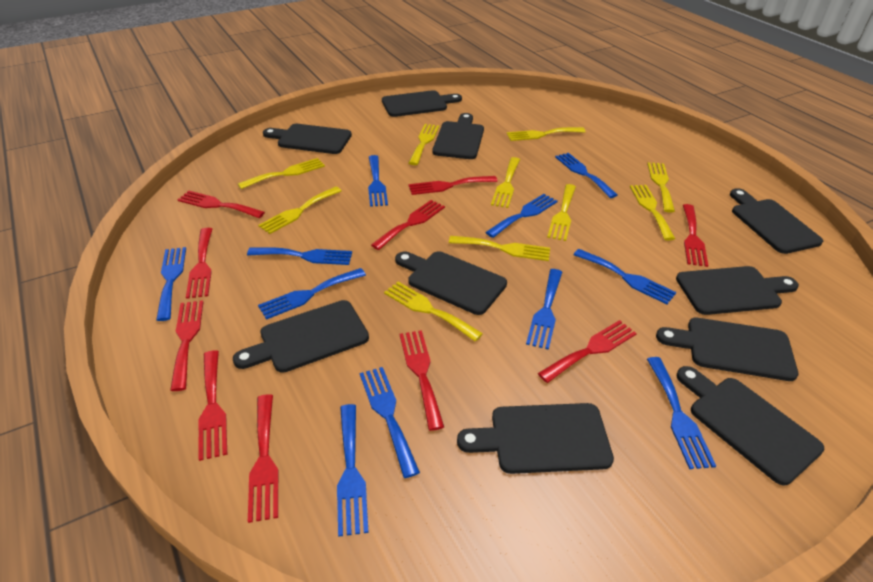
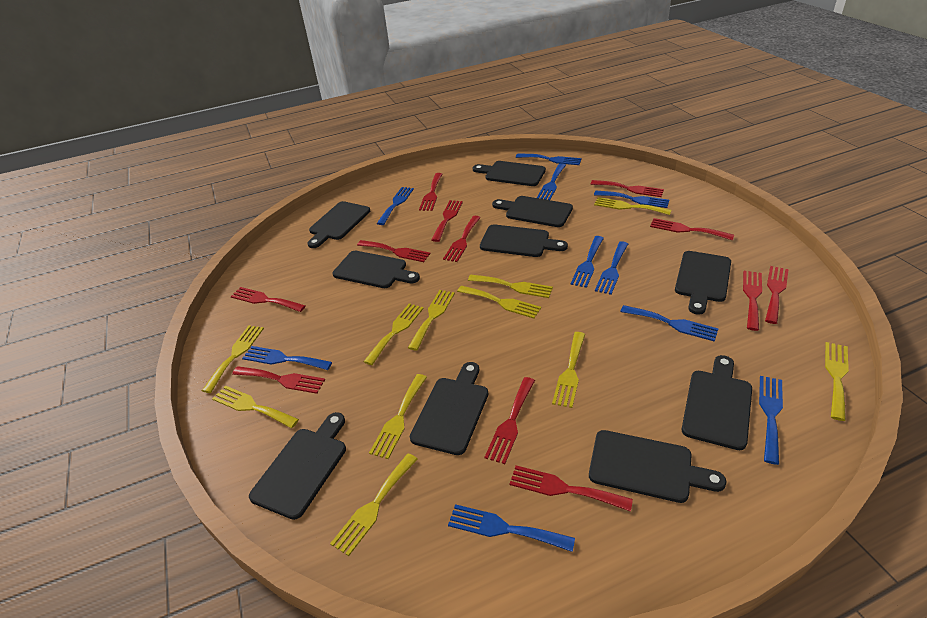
blue fork: [156,247,186,321] [247,247,352,265] [258,268,366,320] [337,404,369,537] [360,367,420,478] [368,155,388,207] [485,194,558,238] [526,269,562,350] [555,153,618,198] [573,249,677,304] [647,357,716,469] = 11 -> [242,346,332,370] [377,187,414,225] [448,504,575,552] [516,154,582,165] [537,164,566,200] [571,236,604,288] [594,191,669,208] [595,241,628,295] [620,305,719,342] [759,376,783,465] = 10
red fork: [170,300,203,391] [177,191,265,218] [186,228,212,299] [198,350,227,461] [248,394,279,523] [371,200,445,250] [400,330,444,431] [408,176,498,195] [538,320,637,383] [683,204,708,267] = 10 -> [230,287,306,312] [232,366,325,394] [357,240,430,262] [419,173,443,211] [431,200,463,242] [443,216,481,262] [485,377,535,464] [510,465,633,512] [591,180,664,197] [650,218,734,240] [743,271,762,331] [765,266,789,324] = 12
yellow fork: [238,158,325,189] [258,186,342,234] [384,282,483,342] [409,124,439,165] [449,236,550,261] [491,157,520,208] [507,127,585,141] [547,184,576,241] [630,185,675,240] [647,162,675,213] = 10 -> [202,325,264,393] [212,385,299,428] [330,453,418,556] [363,303,424,365] [369,374,427,459] [408,290,455,351] [457,286,541,318] [468,275,553,298] [552,332,585,408] [594,197,671,215] [825,342,849,421] = 11

